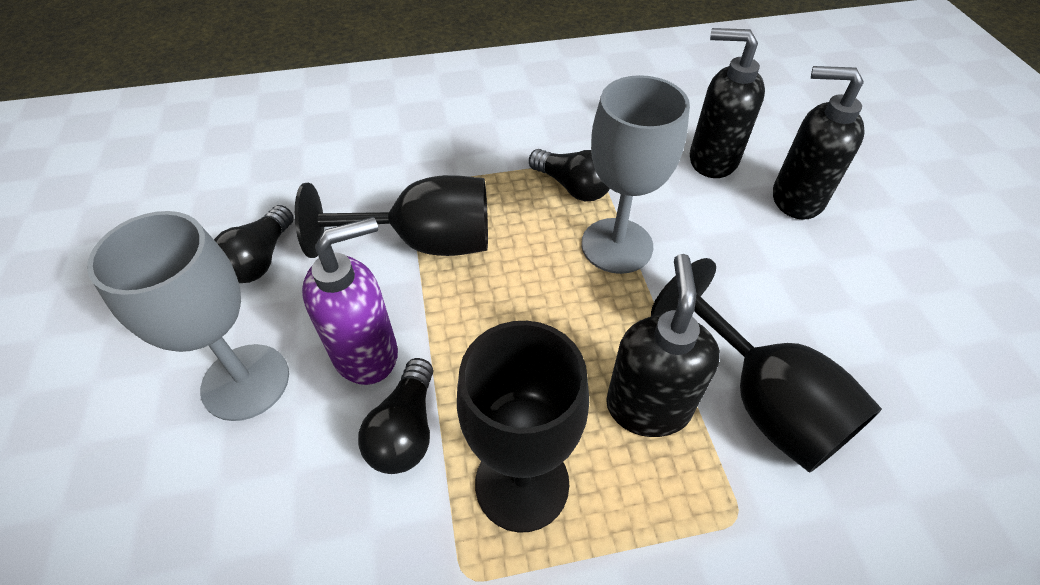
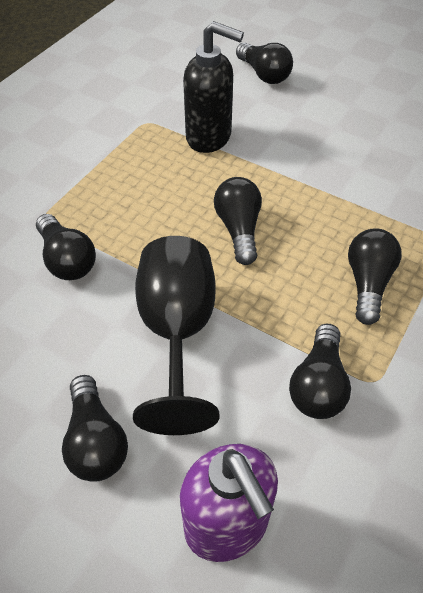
black goblet: [295,175,488,258] [457,321,589,533] [651,258,882,473] = 3 -> [133,236,219,435] = 1
black light bulb: [214,205,293,283] [358,358,433,474] [529,149,610,201] = 3 -> [36,214,96,280] [62,375,128,482] [214,177,262,265] [236,42,293,84] [289,324,351,419] [348,228,402,325] = 6
black soap dispenser: [606,254,720,437] [690,28,765,178] [773,66,865,220] = 3 -> [183,21,244,153] = 1
grey goblet: [87,211,289,421] [581,75,690,274] = 2 -> none = 0

